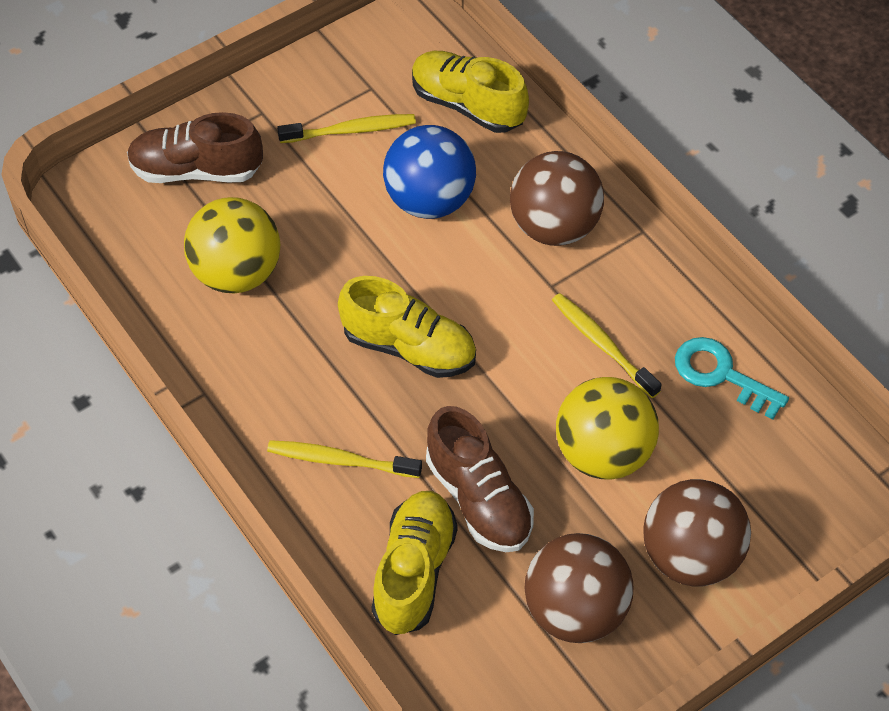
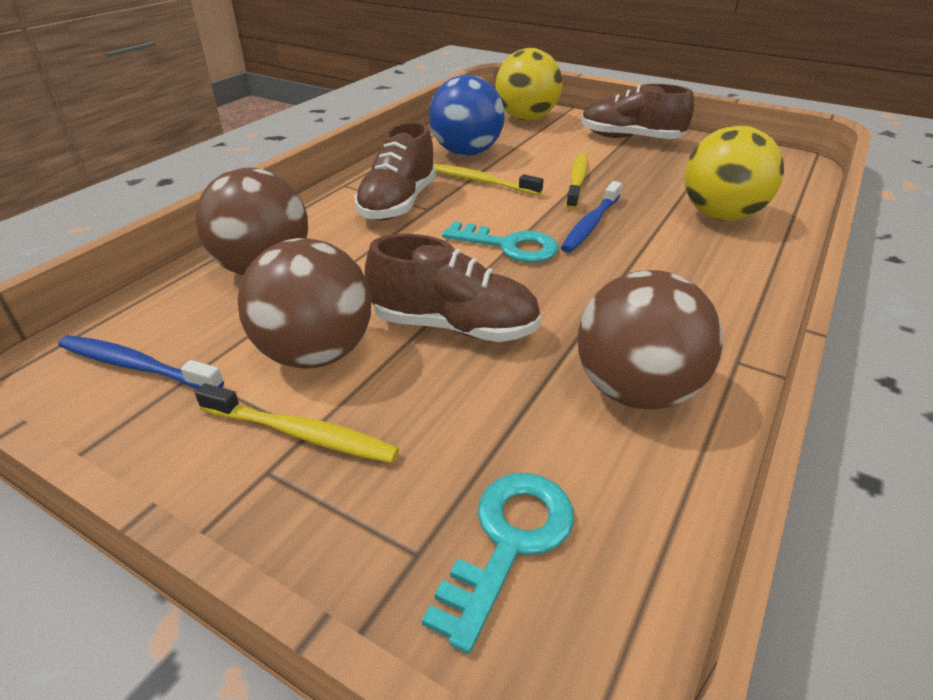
blue toothbrush: none = 0 -> [58,335,224,390] [561,181,622,253] = 2
brown shoe: [127,112,263,183] [426,406,534,552] = 2 -> [354,122,436,220] [365,234,541,342] [581,84,694,139] = 3
turquoise key: [675,337,789,419] = 1 -> [422,473,574,654] [442,222,558,263] = 2
yellow shoe: [338,276,476,378] [372,491,458,635] [412,51,529,133] = 3 -> none = 0

